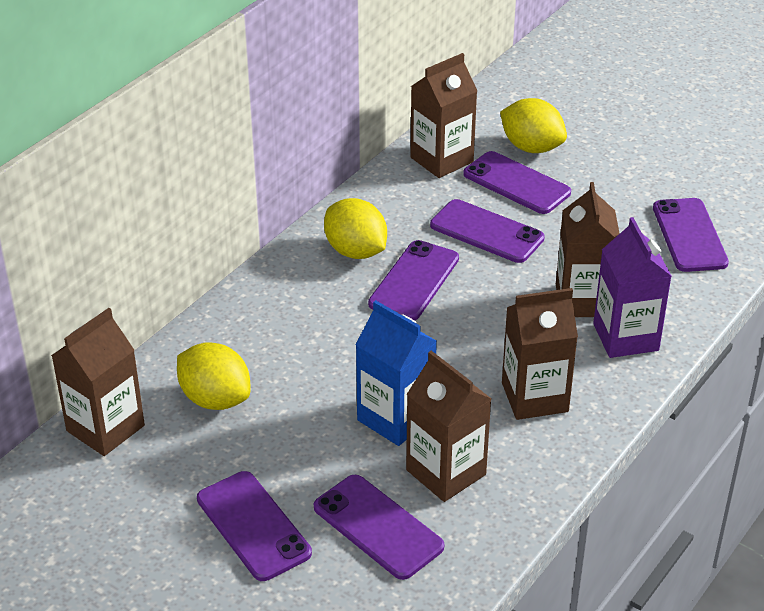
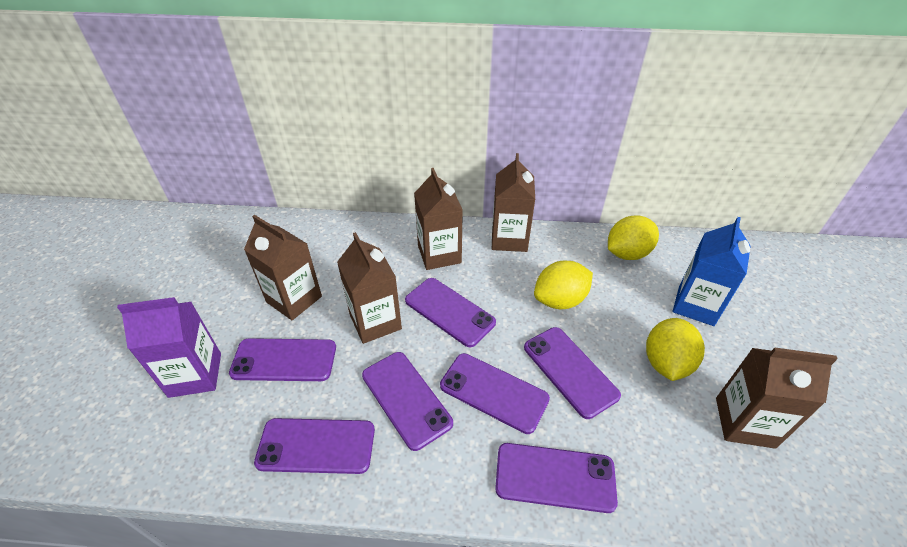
purple phone: [197,471,312,581] [314,475,444,580] [368,240,459,320] [430,199,545,263] [463,151,571,214] [653,198,729,272] = 6 -> [229,338,336,381] [254,418,375,474] [362,352,453,451] [405,278,496,347] [440,353,550,434] [495,443,618,513] [524,327,621,419] = 7

